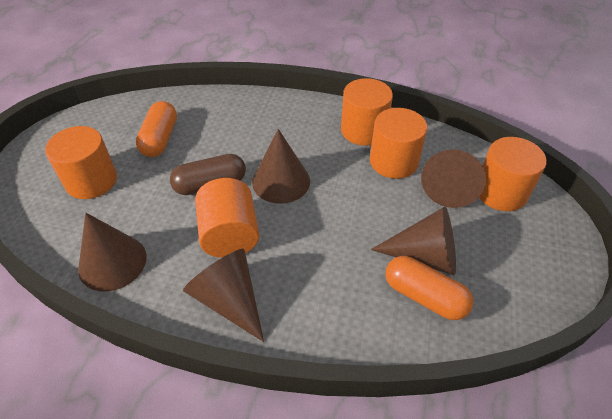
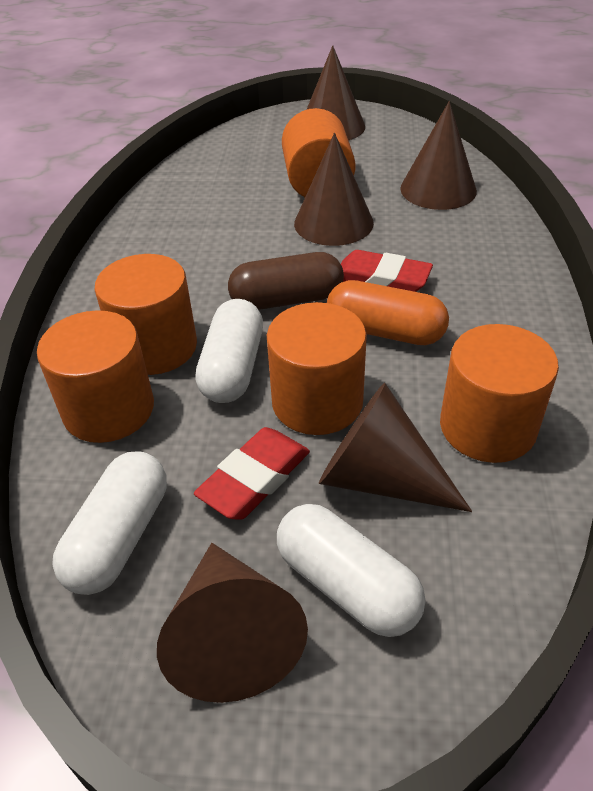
orange capsule: [136,101,177,157] [386,256,473,320] = 2 -> [327,280,449,345] = 1
red eraser: none = 0 -> [194,427,310,520] [341,250,433,292] = 2
white capsule: none = 0 -> [52,451,167,595] [195,299,263,403] [277,504,425,637] = 3

